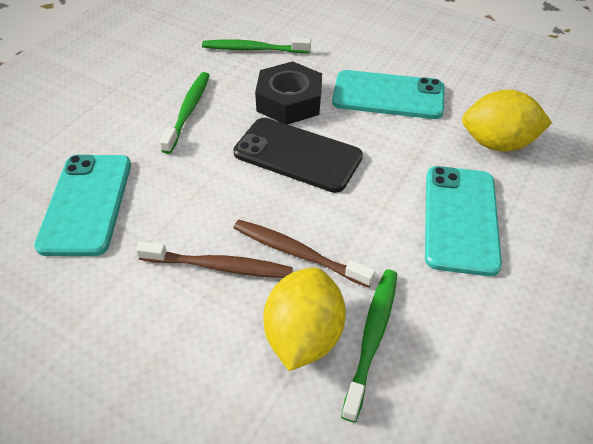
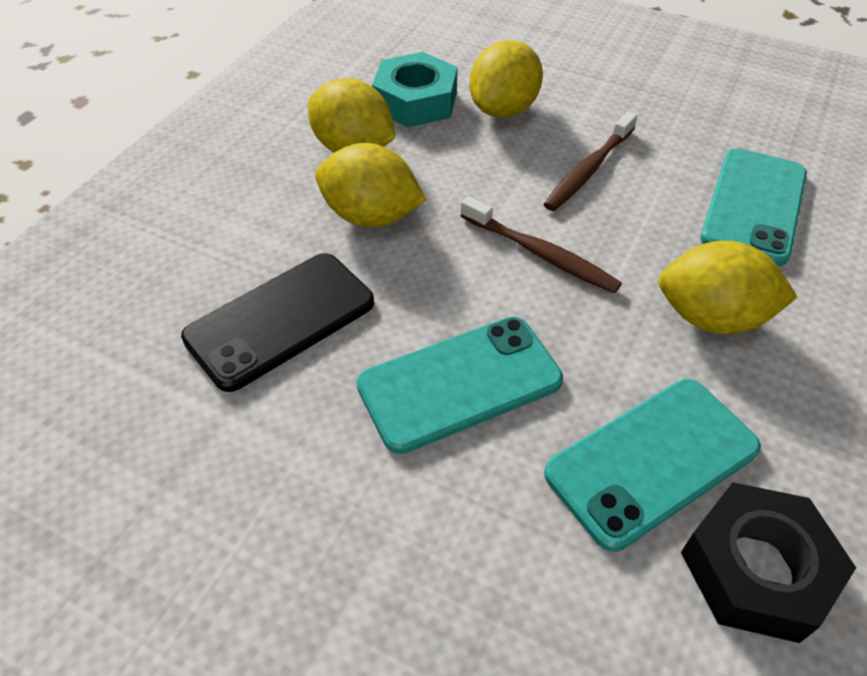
green toothbrush: [160,72,210,154] [202,38,311,53] [341,270,397,422] = 3 -> none = 0
turquoise nut: none = 0 -> [372,52,457,127] = 1
yellow lemon: [263,267,346,371] [462,90,552,152] = 2 -> [308,78,395,153] [315,143,426,227] [469,40,543,118] [658,241,797,334] = 4

